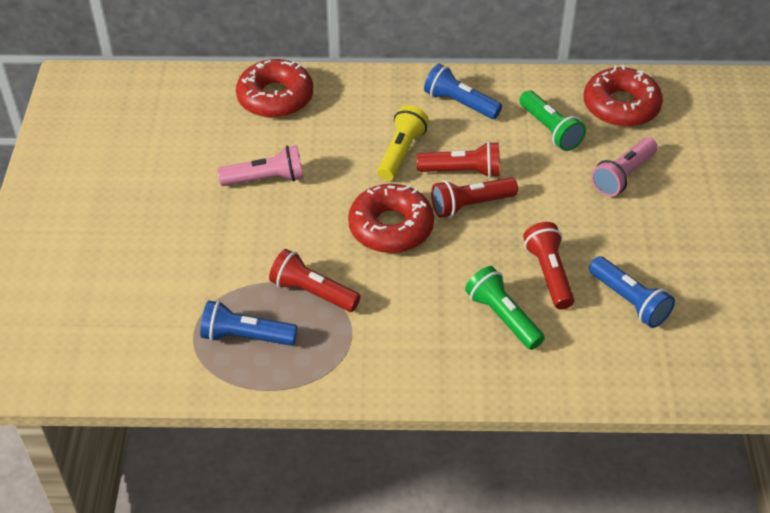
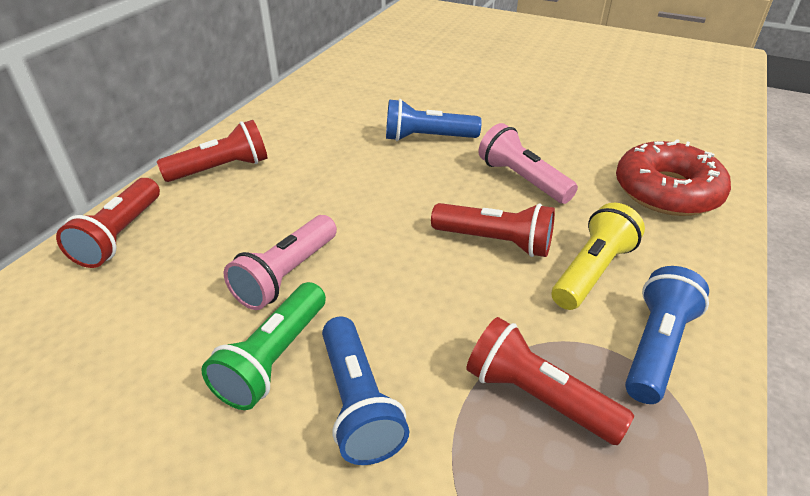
green flashlight: [465,266,545,350] [519,90,586,151] = 2 -> [201,282,326,410] = 1
red donut: [236,59,313,118] [348,184,434,253] [584,65,663,127] = 3 -> [616,139,731,216] = 1

